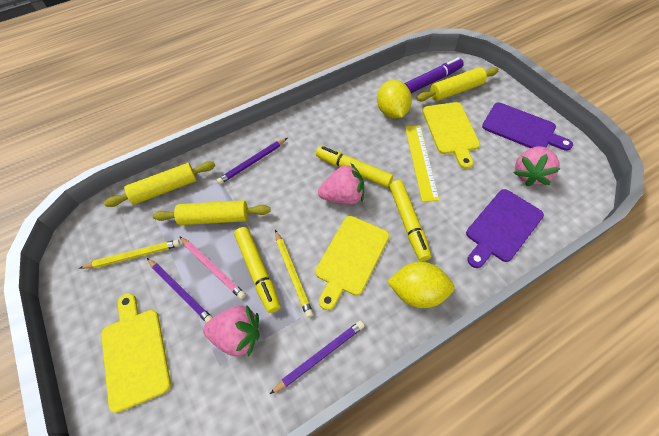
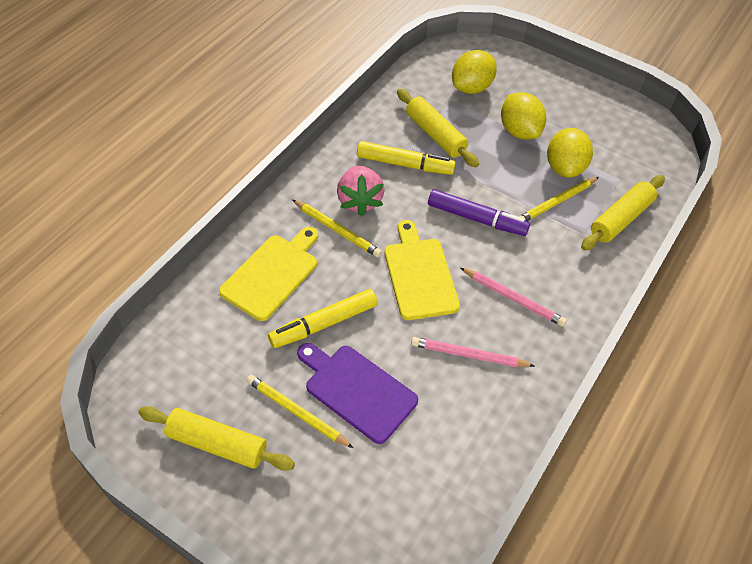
pink pencil: [179,236,246,299] = 1 -> [411,337,534,367] [461,268,567,327] = 2
pink strawberry: [203,305,260,357] [318,163,364,205] [514,146,560,186] = 3 -> [337,165,385,216] = 1
purple cutting board: [466,189,544,268] [482,103,573,151] = 2 -> [297,343,418,444] = 1
purple pencil: [147,258,213,323] [217,138,287,185] [270,320,365,394] = 3 -> none = 0
yellow cutting board: [101,293,171,413] [315,216,389,310] [422,102,480,169] = 3 -> [219,227,318,321] [384,220,460,320] = 2
yellow lemon: [377,80,412,118] [387,262,455,308] = 2 -> [452,50,497,94] [501,92,546,140] [547,128,593,178] = 3
yellow marker: [234,227,281,313] [316,146,393,187] [389,180,431,261] = 3 -> [268,289,378,348] [357,141,456,175] = 2
yellow pencil: [80,240,180,269] [275,230,313,318] = 2 -> [246,375,353,448] [293,200,382,257] [519,177,599,221] = 3
yellow ruler: [405,125,439,202] = 1 -> none = 0

